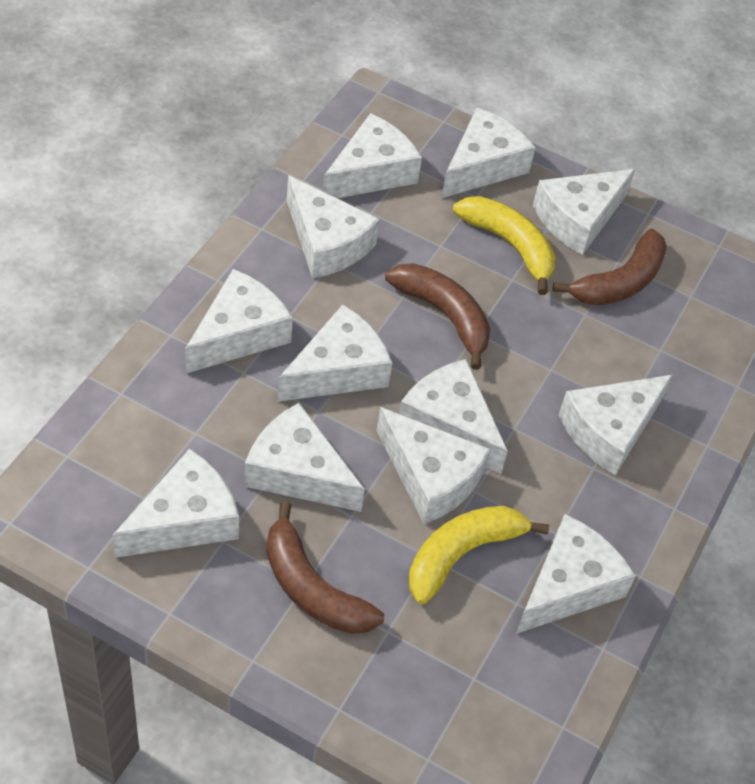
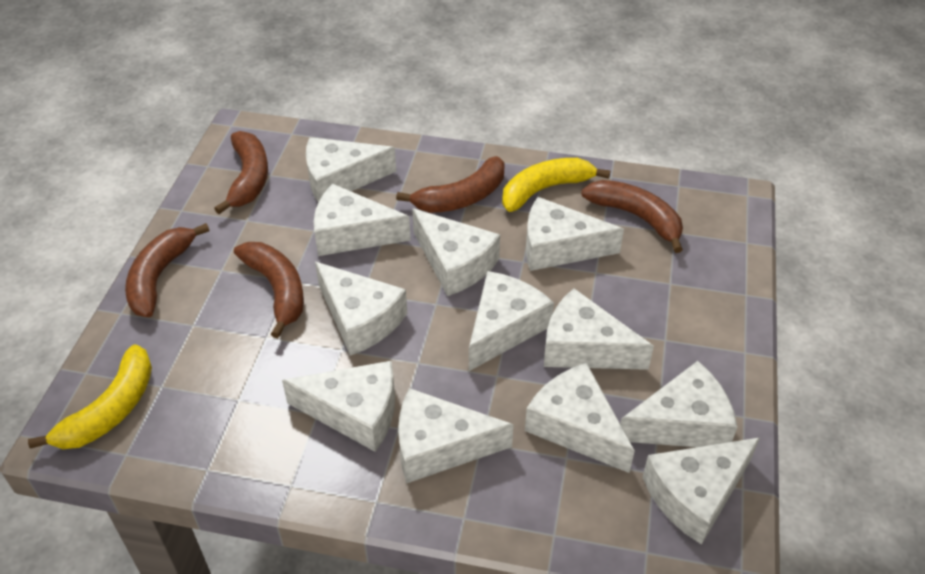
brown banana: [266,501,384,634] [385,263,490,370] [553,228,667,306] = 3 -> [125,223,209,317] [214,131,268,214] [234,242,304,338] [396,156,505,213] [581,180,683,253] = 5

